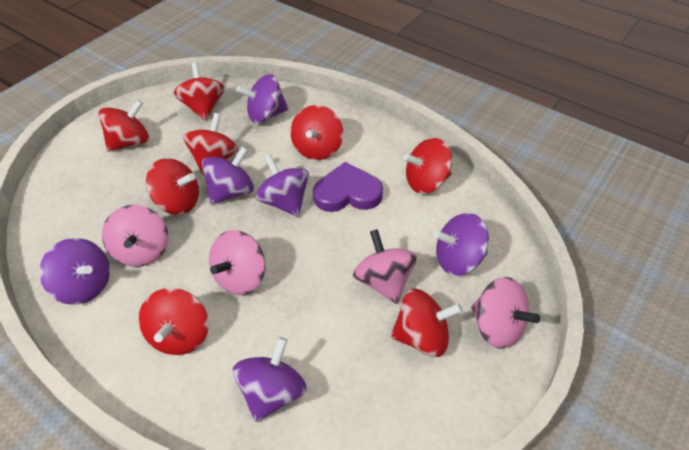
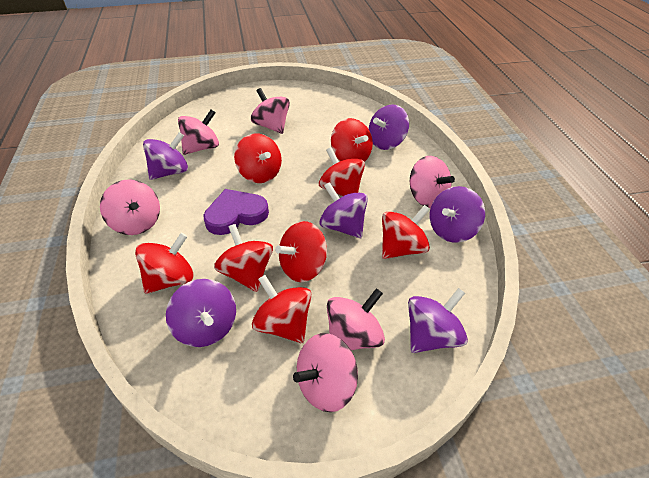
pink spinning top: [102,205,168,267] [209,230,265,295] [353,229,417,304] [471,277,540,349] = 4 -> [100,179,160,235] [178,109,219,155] [251,88,290,134] [293,333,358,412] [327,288,385,350] [410,156,455,208] = 6

